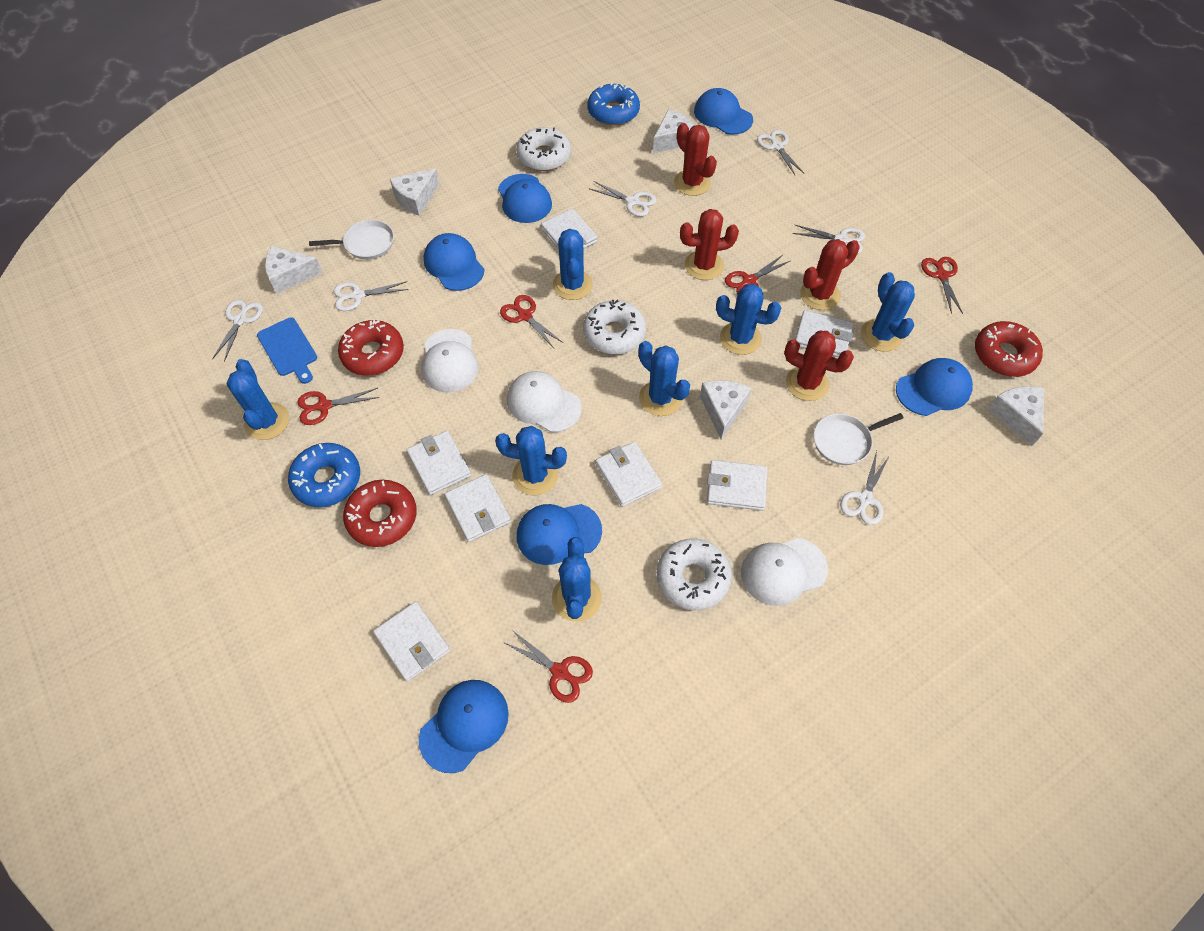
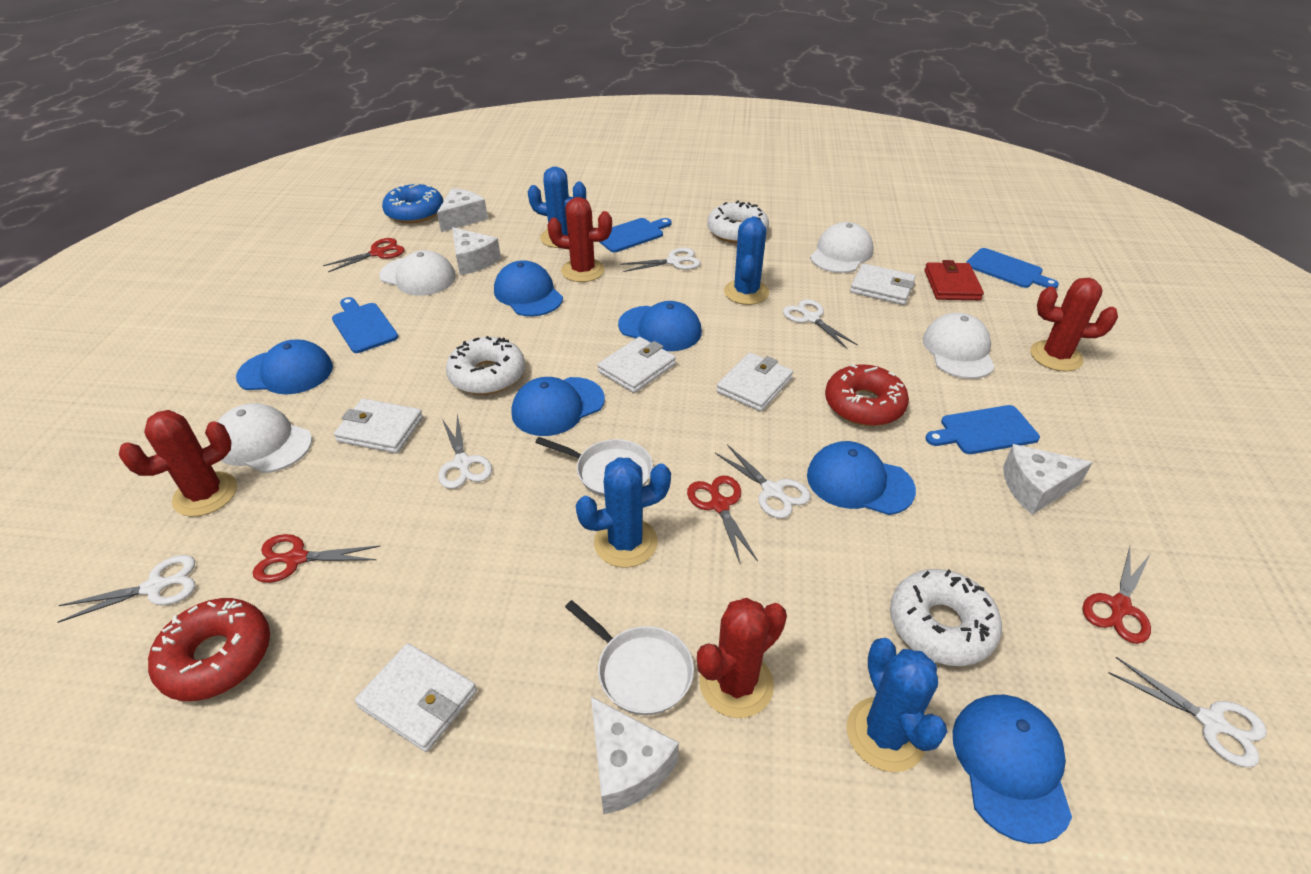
blue cactus: [226,359,289,440] [495,426,567,495] [552,537,602,622] [553,229,593,300] [638,341,690,416] [716,284,781,355] [861,272,915,352] = 7 -> [528,167,586,248] [576,457,671,568] [724,216,769,305] [847,638,947,772] = 4
blue cutting board: [257,318,317,384] = 1 -> [332,297,398,353] [600,218,672,252] [925,405,1040,454] [966,248,1059,289] = 4
blue donut: [288,443,360,507] [587,82,640,126] = 2 -> [382,184,443,223] = 1
red donut: [338,320,404,375] [343,480,417,547] [975,321,1043,377] = 3 -> [148,598,270,701] [825,364,909,426] = 2
red scissors: [297,388,380,425] [500,295,563,348] [503,630,593,703] [725,255,790,295] [921,257,963,314] = 5 -> [253,534,380,583] [323,238,405,272] [687,476,758,563] [1083,547,1151,644] = 4
red wallet: none = 0 -> [925,260,984,300] = 1
white cap: [421,329,479,392] [507,371,582,433] [741,538,828,606] = 3 -> [218,403,312,473] [379,250,456,296] [810,222,874,273] [923,313,995,379] = 4
white cheese: [265,246,323,294] [390,169,440,216] [653,109,695,153] [700,380,751,440] [988,386,1044,446] = 5 -> [437,188,488,232] [452,227,501,275] [591,697,679,815] [1003,444,1093,515] = 4
white wallet: [373,601,450,682] [407,431,471,495] [445,474,511,542] [541,209,598,249] [595,442,662,507] [707,460,767,511] [795,310,853,358] = 7 -> [334,399,423,453] [355,643,477,752] [598,337,676,393] [717,353,793,412] [850,263,916,305] = 5

